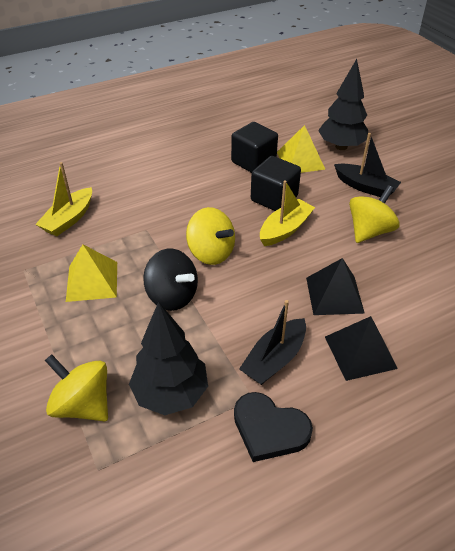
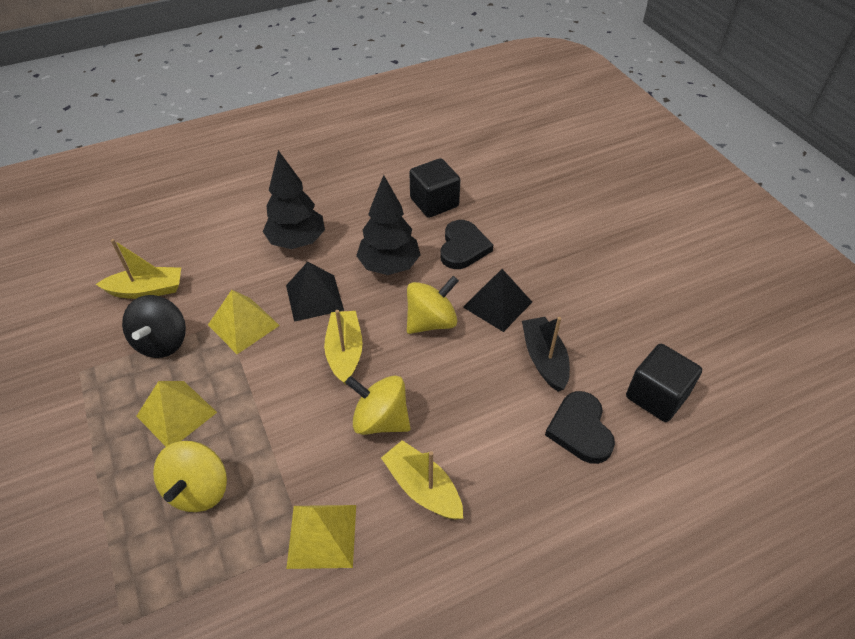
black boat: [239,300,306,385] [334,133,401,197] = 2 -> [522,317,570,392] = 1
black heart: [234,392,313,462] = 1 -> [440,220,493,269] [545,391,615,464] = 2
yellow boat: [35,162,92,236] [260,181,315,246] = 2 -> [96,239,181,299] [324,310,363,385] [381,440,463,520] = 3
yellow pyramid: [66,245,117,302] [277,125,326,173] = 2 -> [136,381,217,446] [208,290,280,354] [286,505,356,569] = 3

